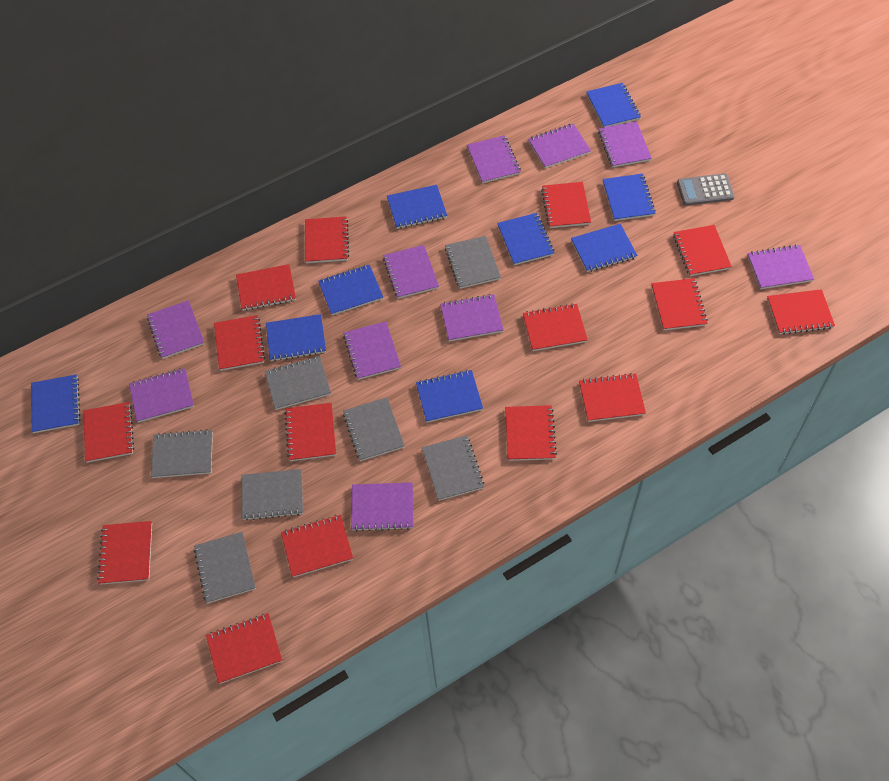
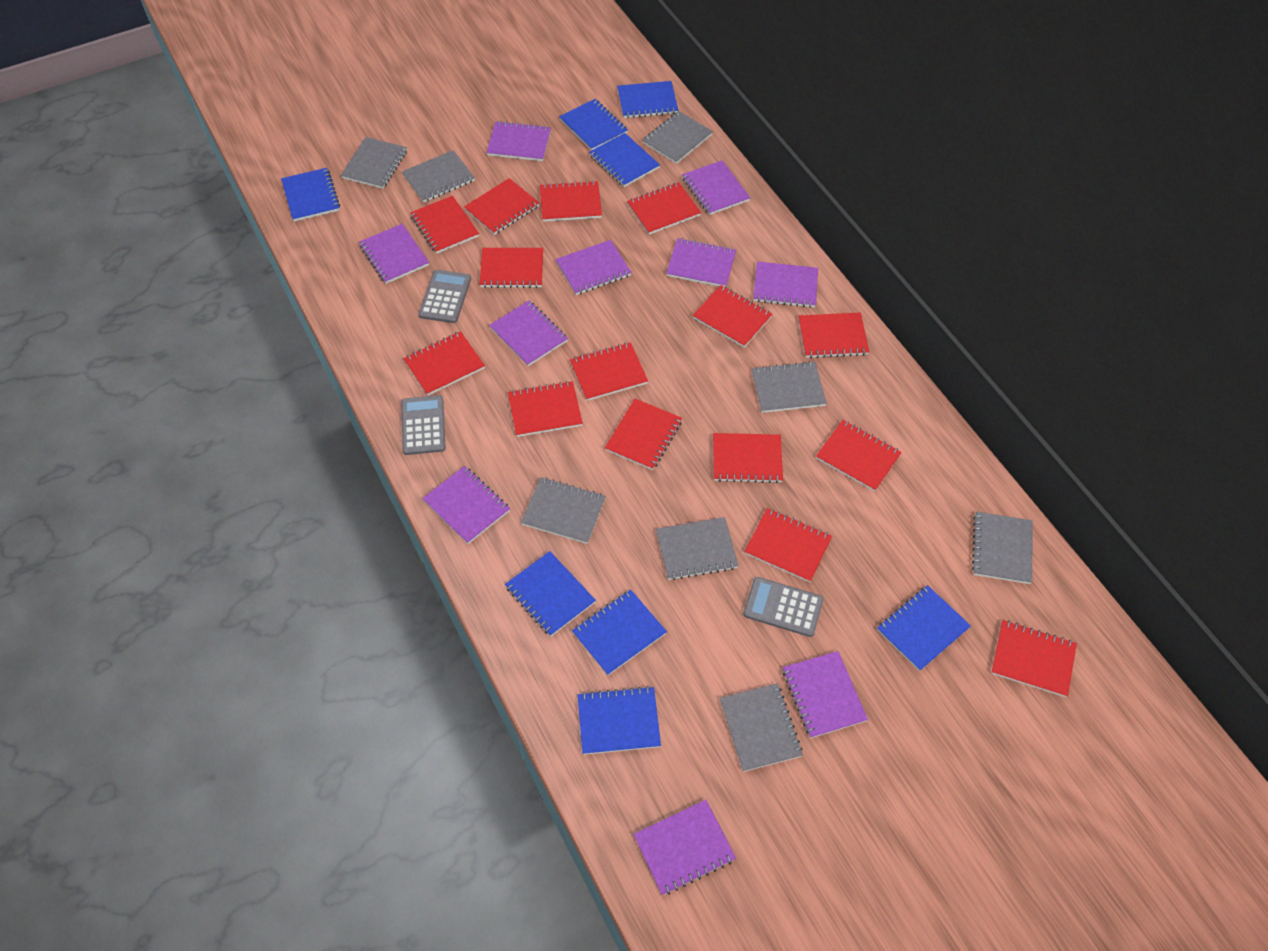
blue notebook: [31,375,80,433] [266,314,326,361] [318,264,383,315] [387,185,447,229] [416,370,483,423] [497,213,554,265] [571,224,637,272] [586,83,641,127] [603,174,656,221] = 9 -> [281,168,340,221] [505,551,596,636] [559,99,628,151] [572,590,667,675] [578,686,661,755] [589,133,660,187] [617,81,678,118] [877,585,971,671] = 8
grey calculator: [677,173,735,206] = 1 -> [401,395,446,455] [419,270,471,323] [743,577,823,637] = 3
grey notebook: [151,429,213,478] [194,532,256,603] [241,469,303,521] [265,356,331,410] [343,397,405,461] [422,435,485,501] [445,236,501,289] = 7 -> [341,137,407,189] [402,150,475,203] [521,477,606,544] [642,111,713,164] [656,517,738,580] [720,683,803,772] [752,361,827,413] [972,512,1033,584] = 8

